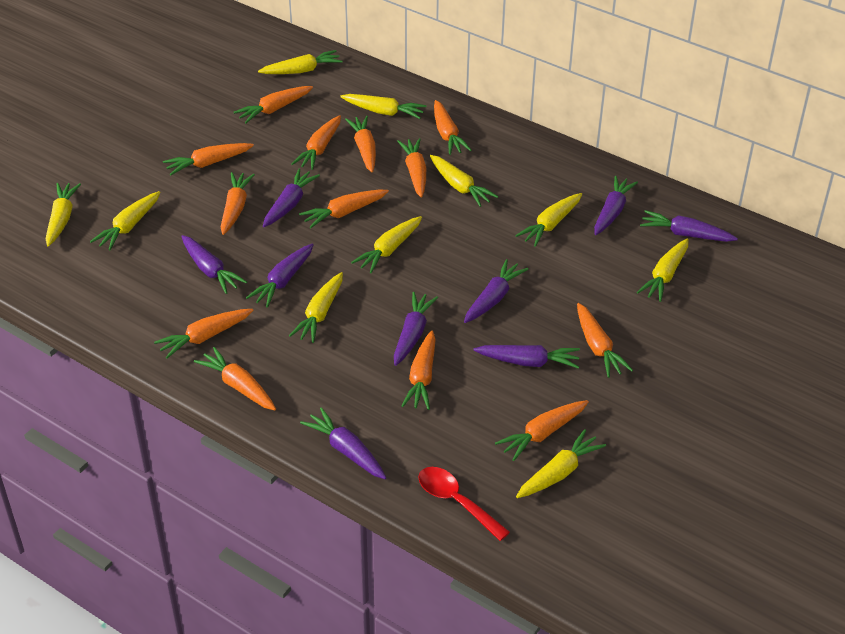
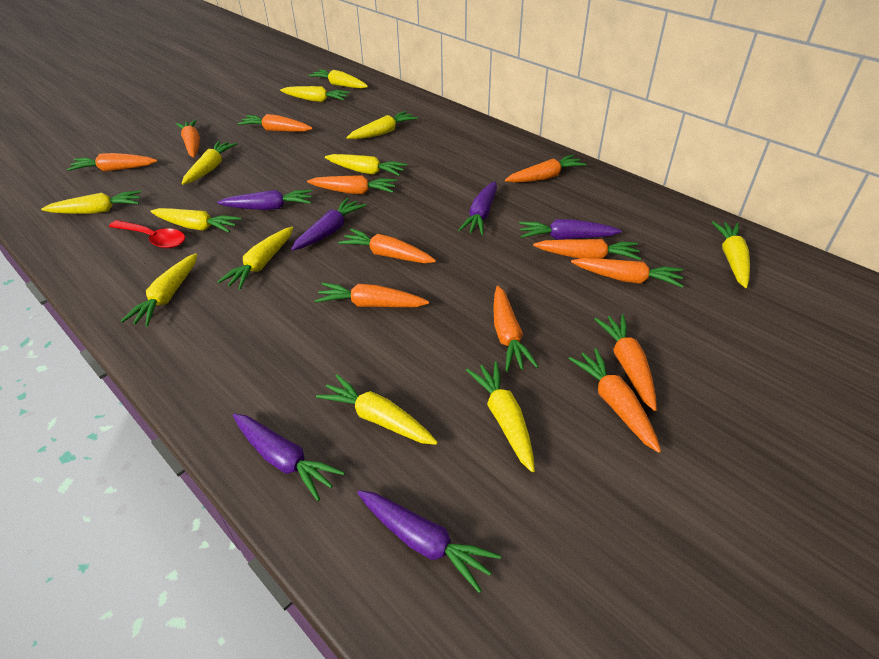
orange carrot: [154,309,254,359] [163,143,254,175] [194,347,276,410] [221,172,255,235] [234,86,313,123] [291,115,341,170] [299,190,389,228] [345,116,376,172] [397,138,426,198] [402,331,436,410] [434,100,472,155] [495,400,589,461] [577,303,633,378] = 13 -> [67,153,157,172] [176,119,200,158] [237,114,313,132] [307,175,397,194] [315,283,429,307] [338,229,436,263] [493,286,539,372] [505,154,587,183] [533,239,641,260] [569,348,661,453] [571,258,684,288] [594,314,657,411] = 12
purple carrot: [181,235,247,294] [246,243,314,307] [263,168,320,227] [300,407,386,479] [394,292,438,366] [464,259,528,323] [473,345,580,369] [594,176,638,235] [640,210,738,242] = 9 -> [217,190,312,210] [233,413,345,501] [291,198,366,251] [357,490,501,593] [458,181,497,235] [519,219,622,240] = 6
yellow carrot: [46,183,81,246] [90,191,160,250] [258,50,342,74] [289,272,343,343] [340,94,426,119] [351,216,422,273] [430,155,498,207] [515,193,582,247] [516,429,606,498] [637,238,689,302] = 10 -> [41,190,141,214] [121,253,197,327] [150,208,241,233] [182,141,237,185] [217,227,293,290] [280,86,350,102] [308,69,368,89] [316,374,438,445] [325,154,407,176] [346,111,418,139] [466,361,535,472] [712,221,750,288] = 12

